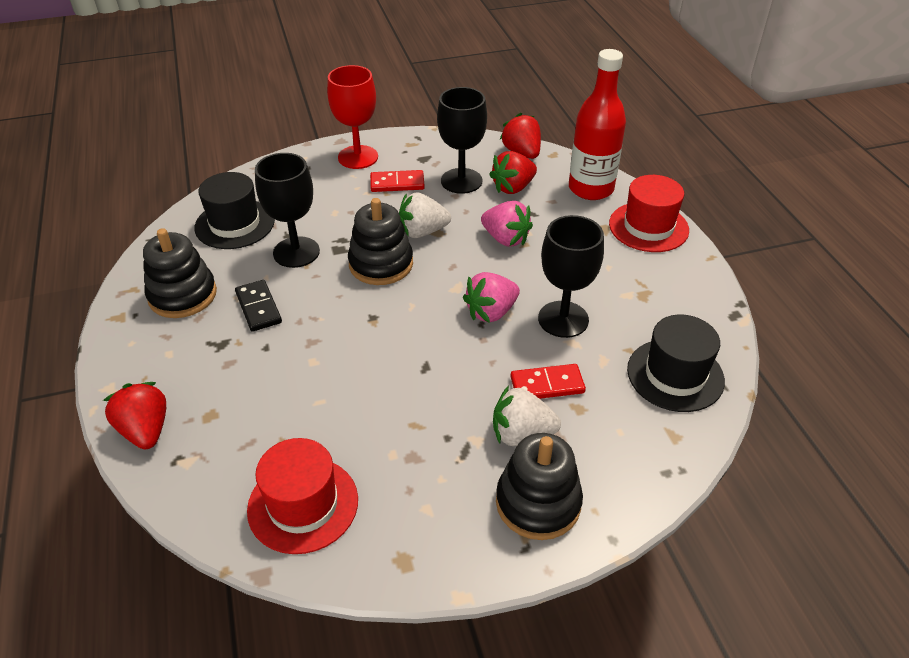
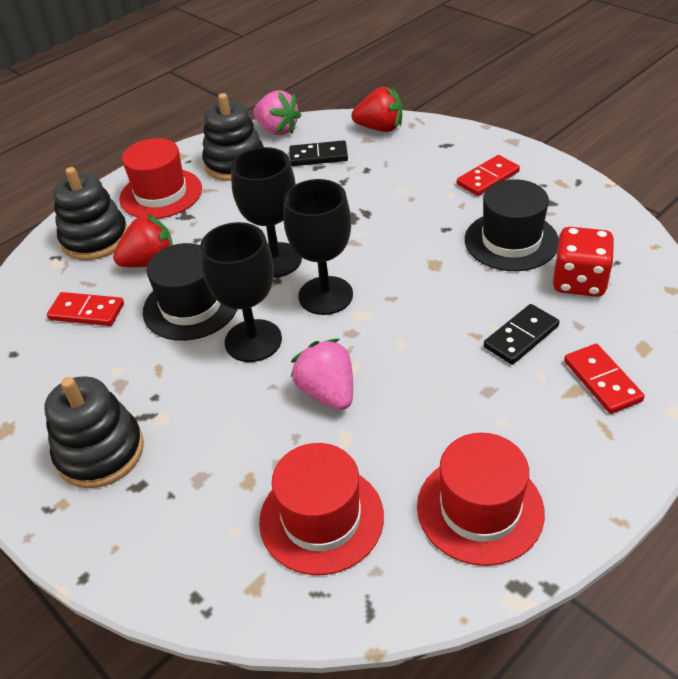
black domino: [235,280,282,332] = 1 -> [289,140,348,166] [484,304,559,365] = 2
red bottle: [569,49,626,200] = 1 -> none = 0
red dice: none = 0 -> [553,227,615,297] = 1
red domino: [370,170,425,192] [511,364,586,399] = 2 -> [47,292,124,326] [457,155,520,196] [564,344,645,414] = 3
red goblet: [327,65,378,169] = 1 -> none = 0
red hat: [247,438,358,554] [609,175,689,252] = 2 -> [120,138,202,219] [259,443,384,575] [417,433,545,566] = 3
red strawberry: [103,382,166,449] [489,151,537,194] [500,113,541,159] = 3 -> [113,214,173,267] [351,87,402,132] = 2
white strawberry: [399,192,451,238] [493,386,561,446] = 2 -> none = 0

